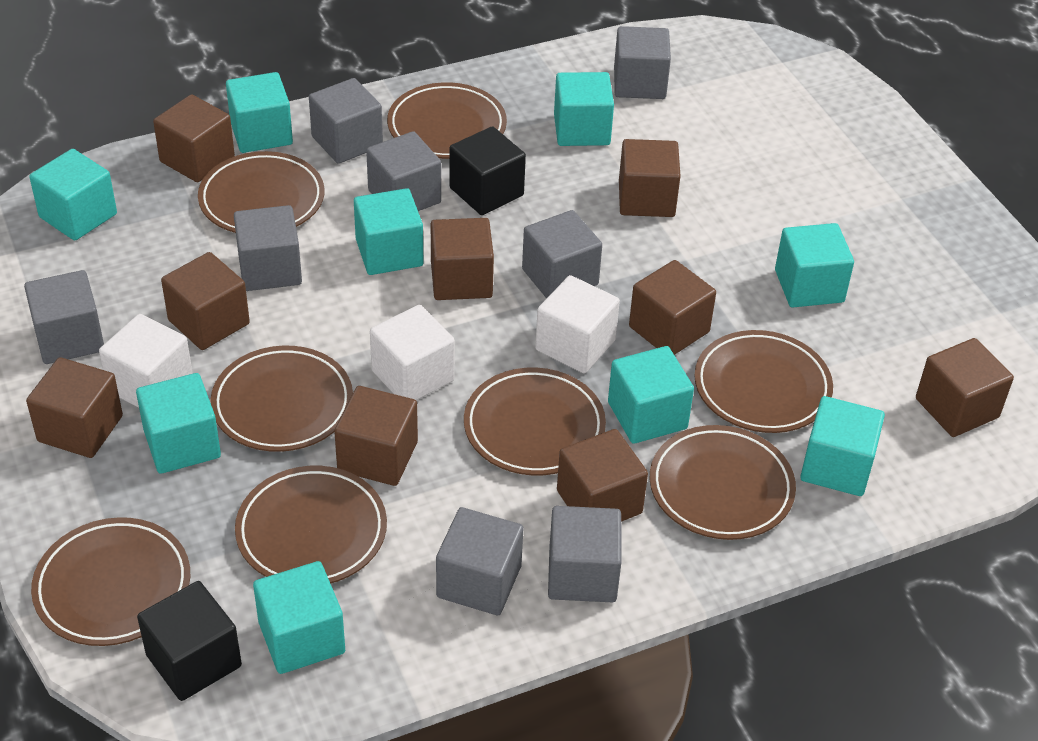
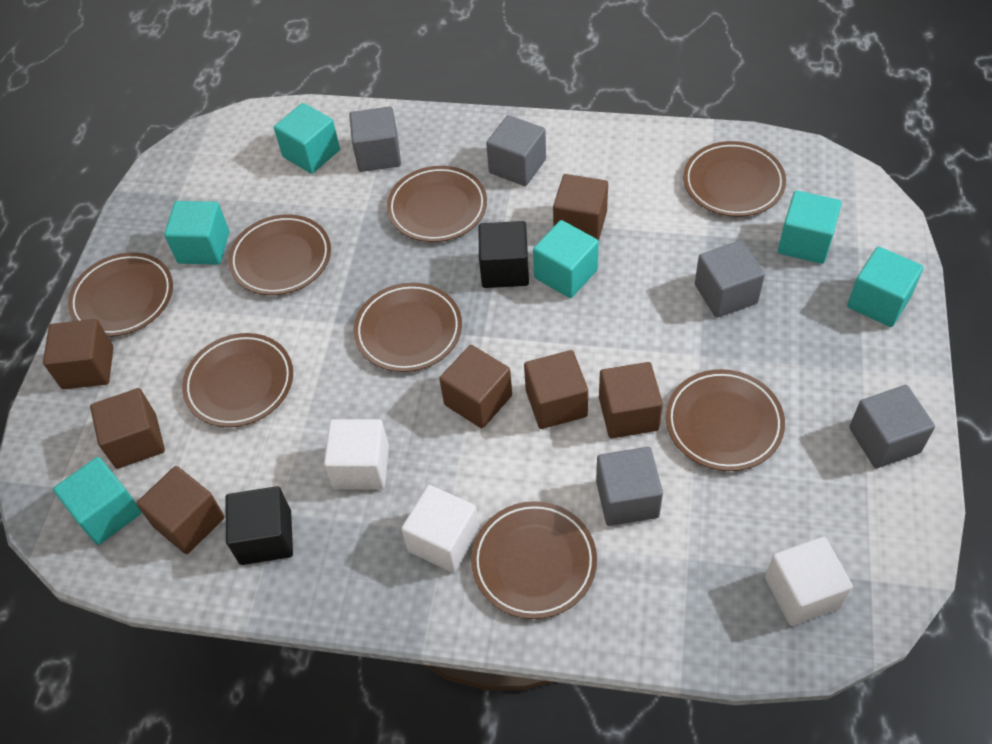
brown cube: [26,357,123,458] [153,94,235,182] [161,252,250,350] [334,386,418,486] [431,218,494,300] [557,429,648,522] [619,139,680,217] [629,260,716,355] [916,338,1014,437] = 9 -> [43,319,114,389] [90,388,165,469] [136,466,225,554] [439,345,512,429] [524,350,588,429] [553,174,608,241] [599,362,663,438] = 7
grey cube: [24,270,104,364] [234,205,302,291] [309,78,383,164] [366,131,441,211] [436,507,524,615] [522,210,602,299] [548,506,622,602] [614,26,671,99] = 8 -> [349,107,401,172] [486,115,546,186] [596,447,663,526] [695,240,765,318] [849,385,935,468] = 5
turquoise cube: [29,149,117,241] [136,373,221,474] [226,72,293,153] [253,561,345,674] [354,188,423,275] [554,72,614,146] [608,346,694,444] [775,223,854,307] [800,396,885,496] = 9 -> [53,457,142,545] [164,201,229,265] [274,103,340,174] [533,220,599,298] [778,190,842,264] [847,246,924,327] = 6

